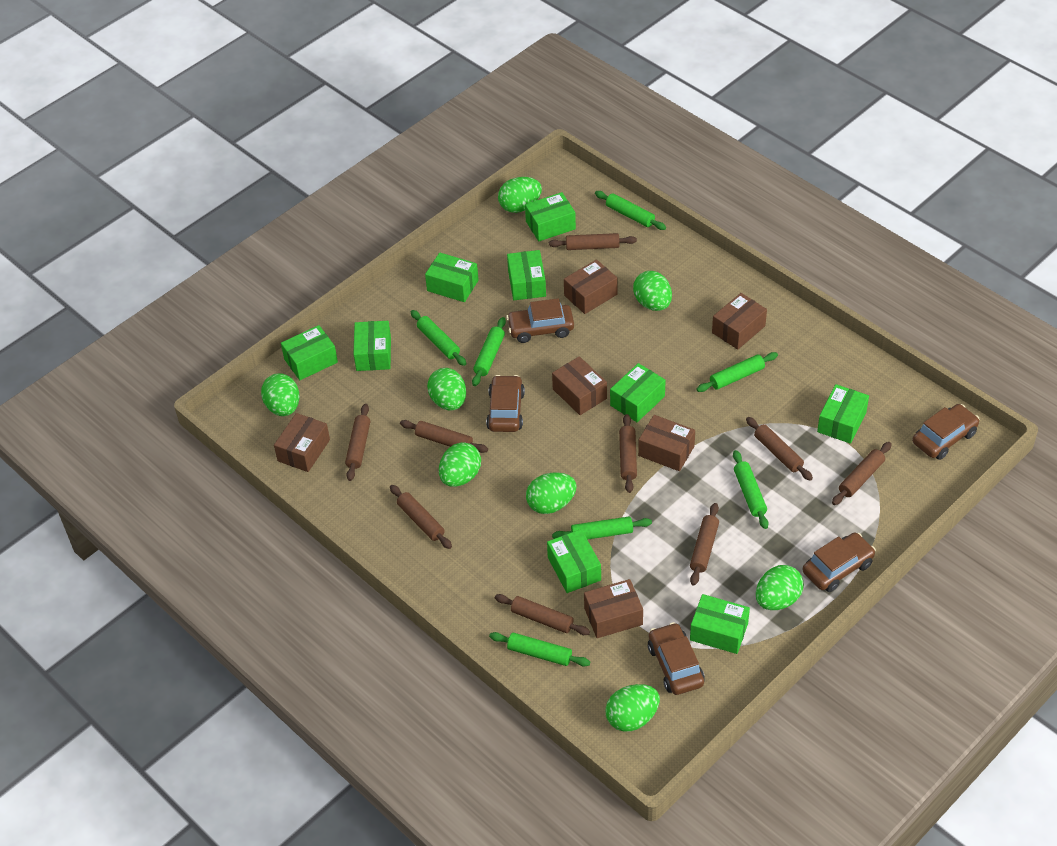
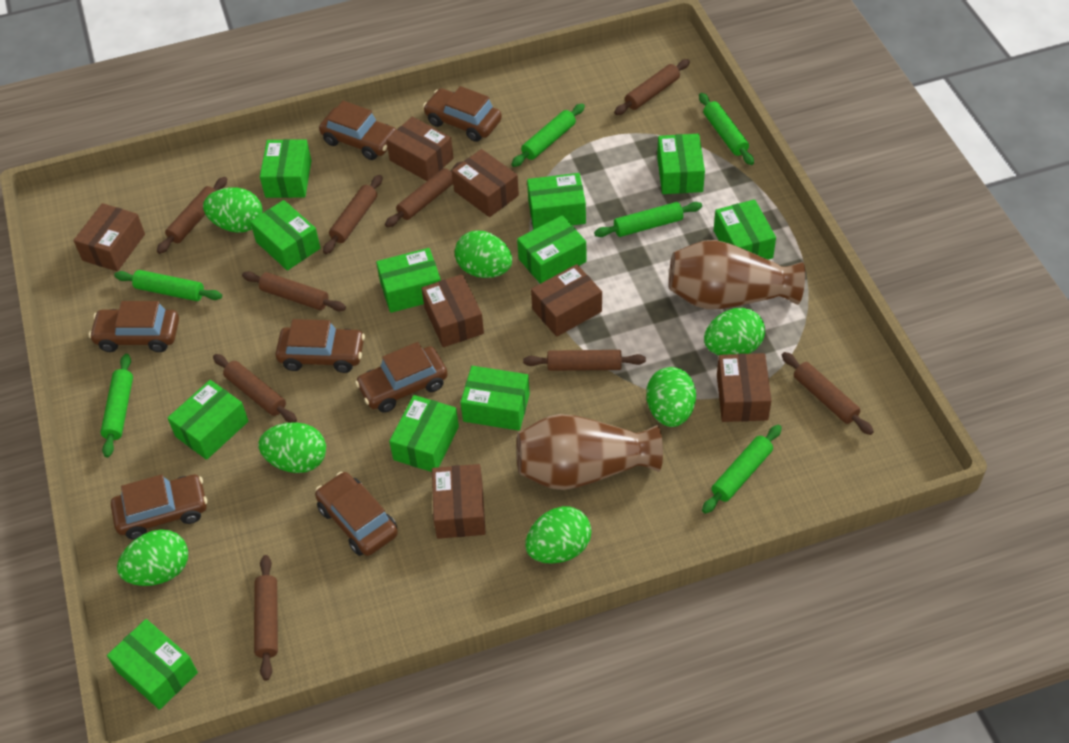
brown box: [274,413,330,472] [552,356,607,415] [564,259,618,314] [584,579,643,638] [638,415,695,471] [712,293,767,349] = 6 -> [73,203,145,272] [386,116,453,181] [421,274,484,347] [432,464,486,539] [452,149,519,217] [531,264,602,337] [717,353,772,422] = 7
brown car: [486,375,525,432] [506,298,574,343] [648,622,705,695] [802,533,876,592] [912,404,980,460] = 5 -> [89,301,179,352] [111,474,207,540] [276,319,365,373] [315,472,398,556] [319,101,396,160] [355,342,448,413] [423,86,502,142] = 7
brown vase: none = 0 -> [516,414,663,490] [669,240,805,309] = 2
green box: [281,325,338,380] [353,321,391,371] [425,252,479,302] [507,250,546,300] [525,192,576,241] [547,529,601,593] [610,363,666,422] [690,594,750,654] [817,384,869,444] = 9 -> [107,619,198,710] [168,380,248,460] [250,200,320,271] [260,139,312,198] [376,248,441,313] [389,395,459,472] [460,366,530,431] [517,215,587,284] [527,173,586,230] [657,134,705,194] [714,199,776,260] = 11
green egg: [261,373,300,416] [427,368,466,411] [439,442,481,487] [498,177,542,213] [526,472,577,514] [605,684,660,732] [633,271,672,311] [756,565,804,610] = 8 -> [117,530,188,586] [203,187,263,233] [258,422,326,473] [455,230,512,278] [525,506,592,564] [646,367,696,427] [704,308,765,355] = 7
green rolling pin: [411,310,467,366] [472,317,506,386] [489,632,590,667] [552,517,652,540] [595,191,666,230] [697,352,778,392] [733,450,769,529] = 7 -> [100,354,133,457] [114,270,222,301] [511,103,585,167] [594,202,702,237] [699,93,754,165] [702,425,782,514] = 6

